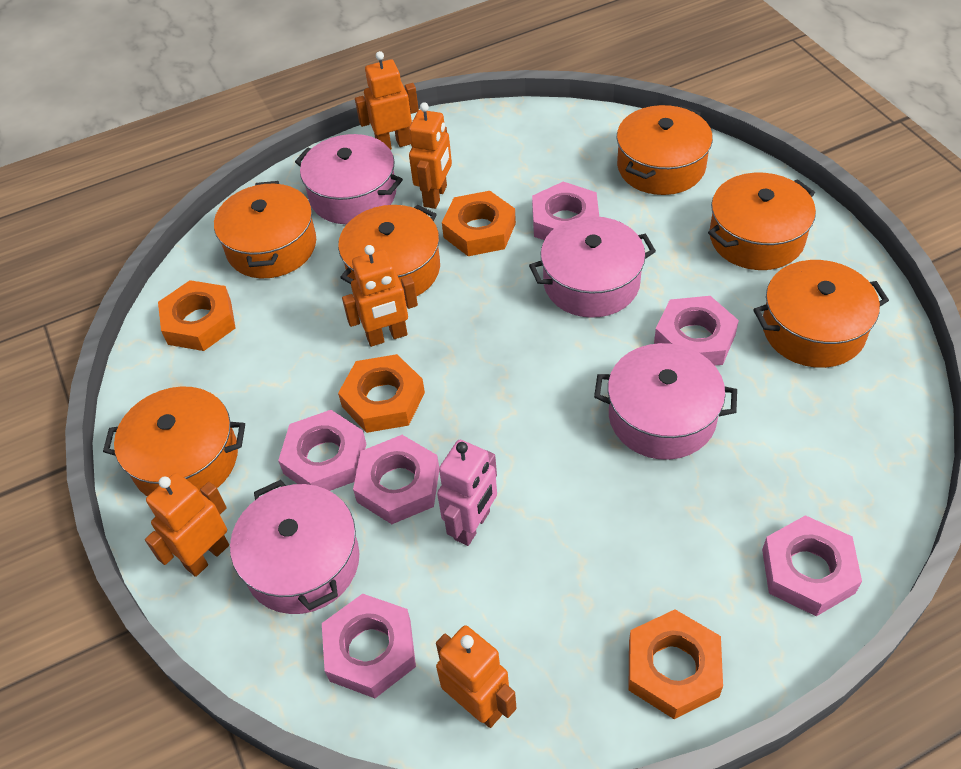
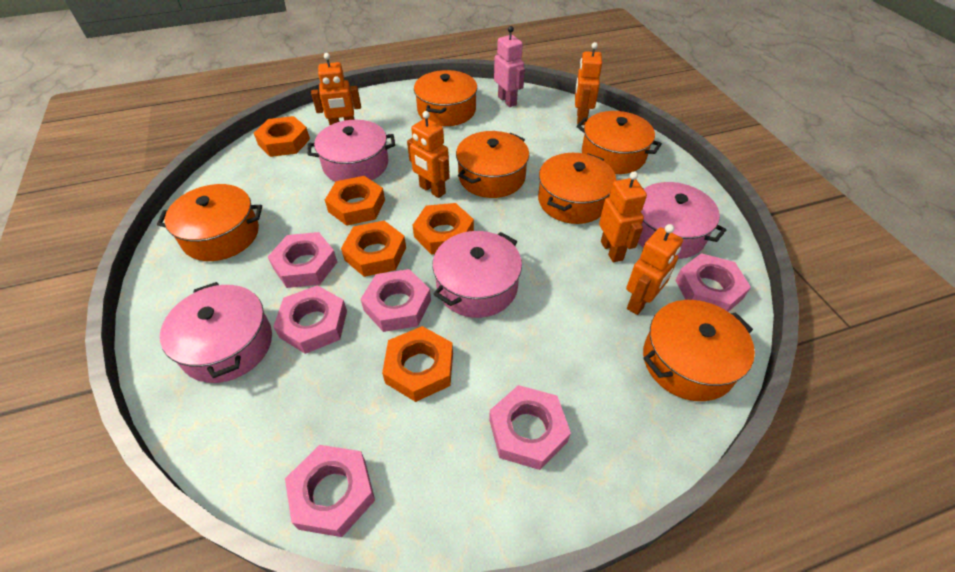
orange nut: [158,280,236,351] [338,354,425,433] [442,191,516,256] [628,609,723,719] = 4 -> [254,116,310,157] [325,176,385,226] [341,221,406,277] [382,326,453,402] [412,203,474,255] = 5

